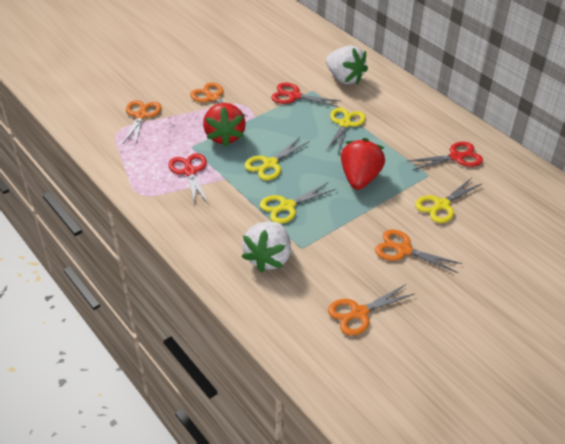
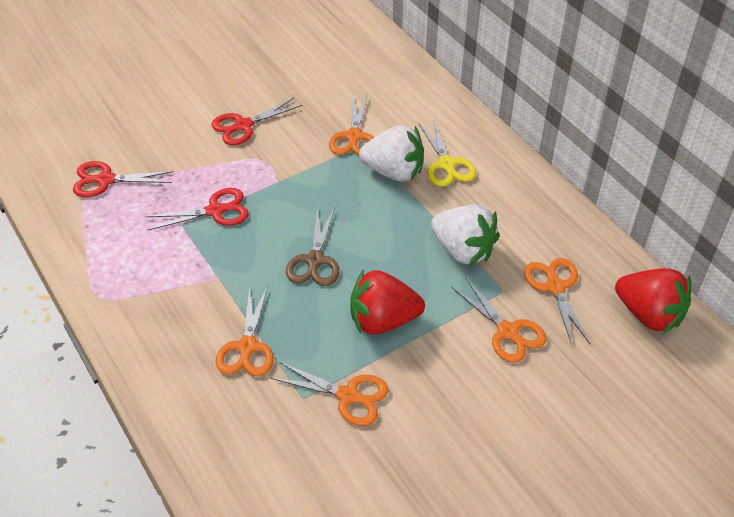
brown scissors: none = 0 -> [286,207,339,286] = 1
orange scissors: [122,100,162,145] [190,82,248,117] [328,284,414,336] [375,229,462,273] = 4 -> [216,286,274,376] [271,362,389,426] [329,93,374,155] [451,278,546,363] [524,258,590,346] = 5
yellow scissors: [245,137,310,180] [260,182,336,224] [326,108,366,155] [415,178,483,223] = 4 -> [419,120,476,187] = 1

